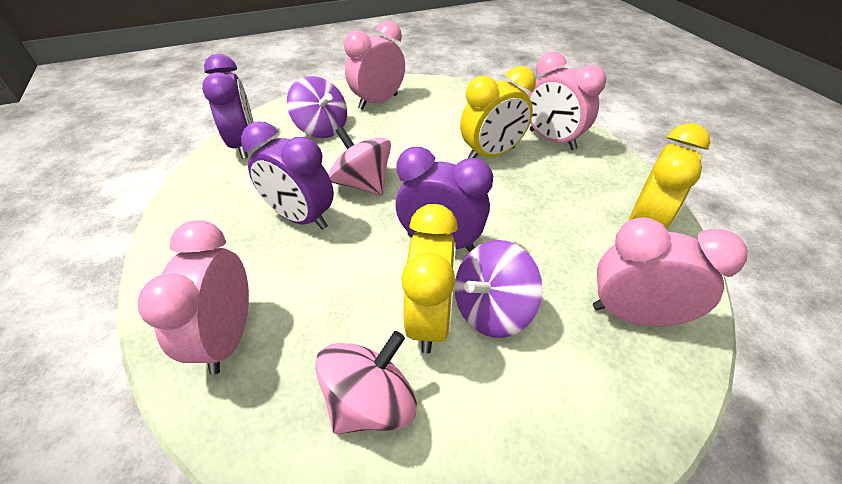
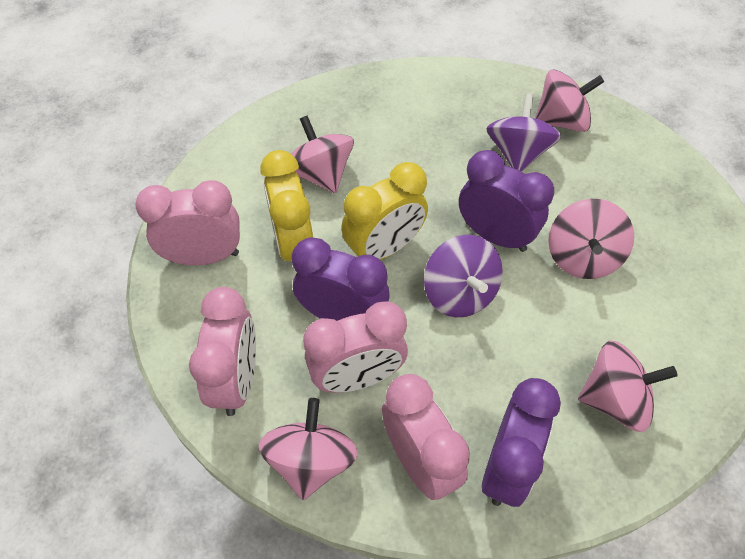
pink spinning top: [315,331,417,434] [329,127,391,195] = 2 -> [259,398,358,500] [292,116,354,193] [535,69,604,132] [548,199,634,279] [578,341,678,432] = 5
yellow clock: [401,204,458,354] [460,66,536,159] [629,123,710,229] = 3 -> [260,150,313,261] [341,162,428,260] = 2

